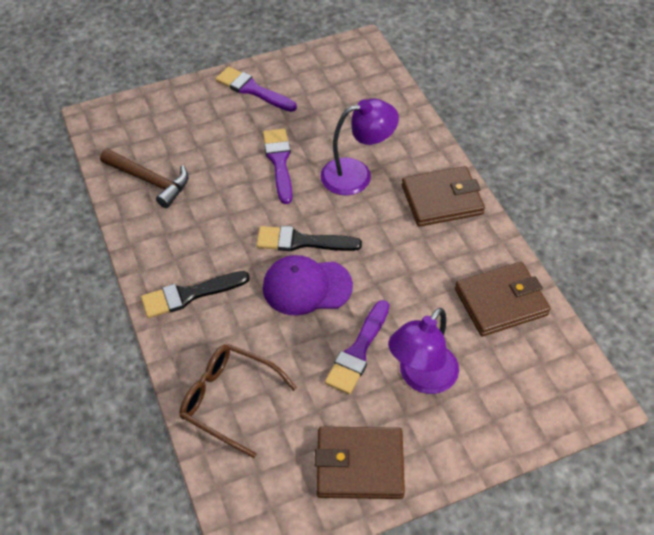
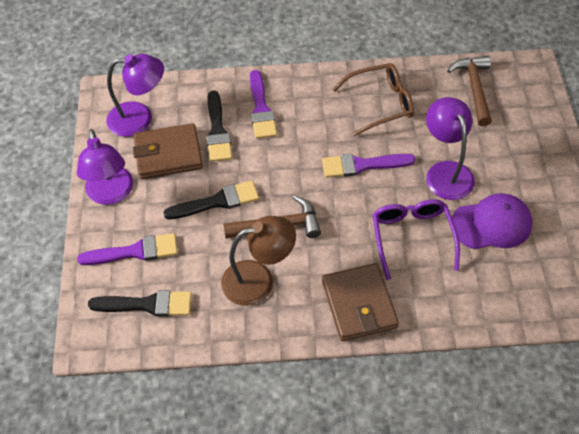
black brush: [141,271,250,318] [257,226,362,251] = 2 -> [88,290,192,317] [163,181,259,220] [206,90,232,162] = 3
brown hammer: [100,149,189,208] = 1 -> [223,195,321,239] [447,56,492,126] = 2
brown lamp: none = 0 -> [221,216,296,306] = 1
brown wallet: [315,427,405,499] [402,166,485,227] [455,262,551,336] = 3 -> [133,123,203,179] [322,263,399,341] = 2
purple glasses: none = 0 -> [372,199,460,280] = 1
purple lamp: [320,99,399,195] [388,308,459,394] = 2 -> [77,129,133,205] [106,54,164,137] [426,97,475,200] = 3

